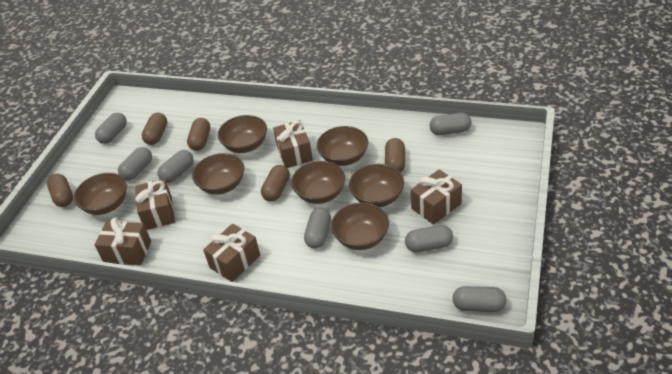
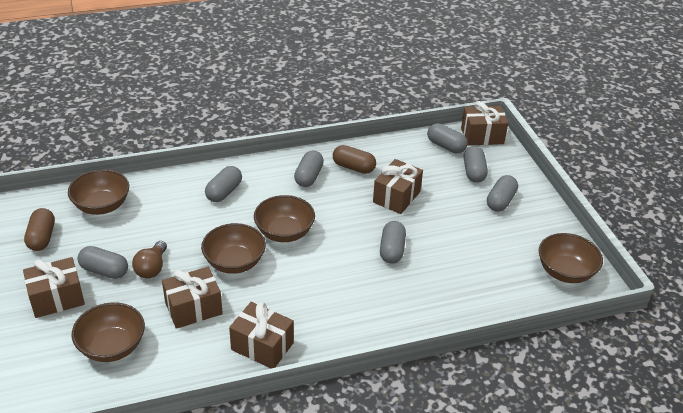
brown bowl: [74,173,127,215] [192,153,244,195] [218,115,267,153] [291,161,345,204] [317,126,368,166] [331,203,389,250] [349,164,404,207] = 7 -> [68,169,129,215] [72,302,145,362] [201,223,266,274] [254,195,315,242] [539,233,603,283] = 5
brown capsule: [47,174,73,207] [142,113,167,145] [187,118,210,151] [261,165,290,202] [385,138,405,172] = 5 -> [24,208,55,251] [333,145,376,174] = 2
brown light bulb: none = 0 -> [132,241,167,278] = 1

